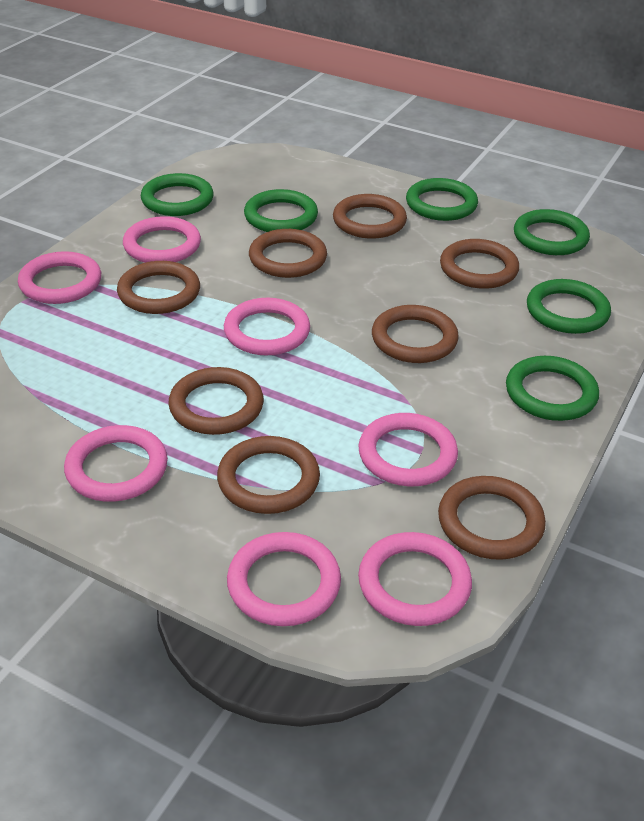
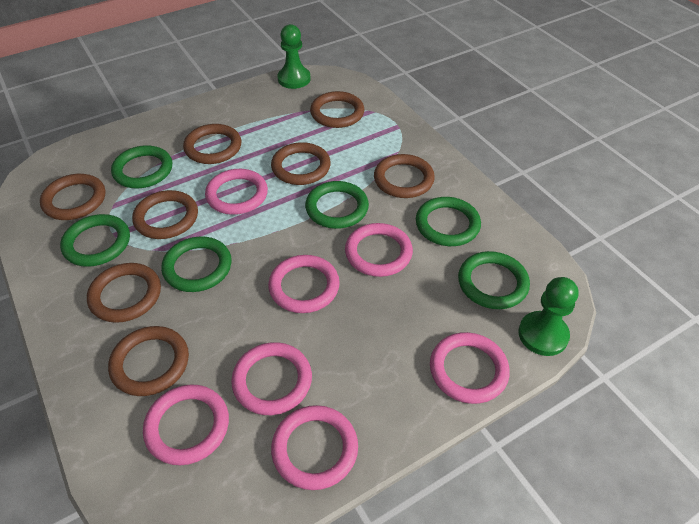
green pawn: none = 0 -> [277,24,311,89] [518,277,578,356] = 2

